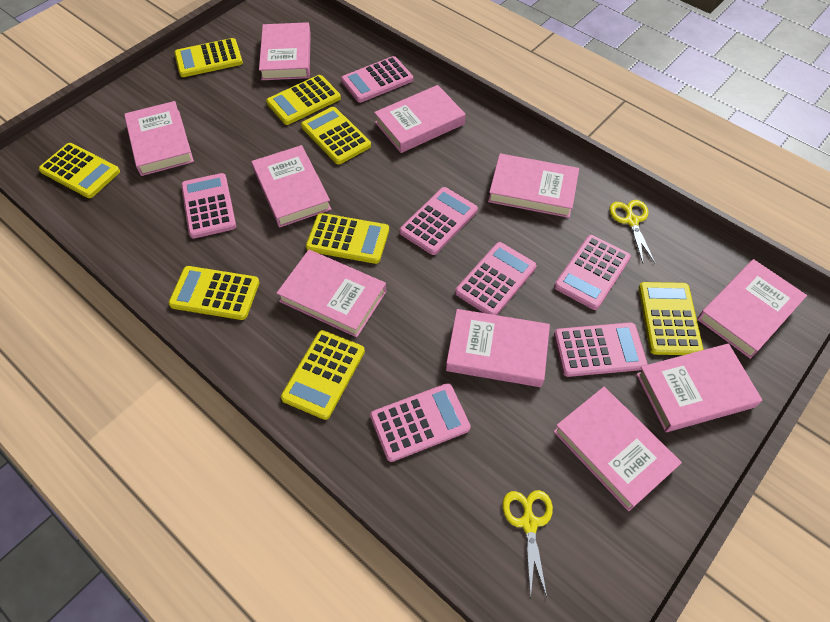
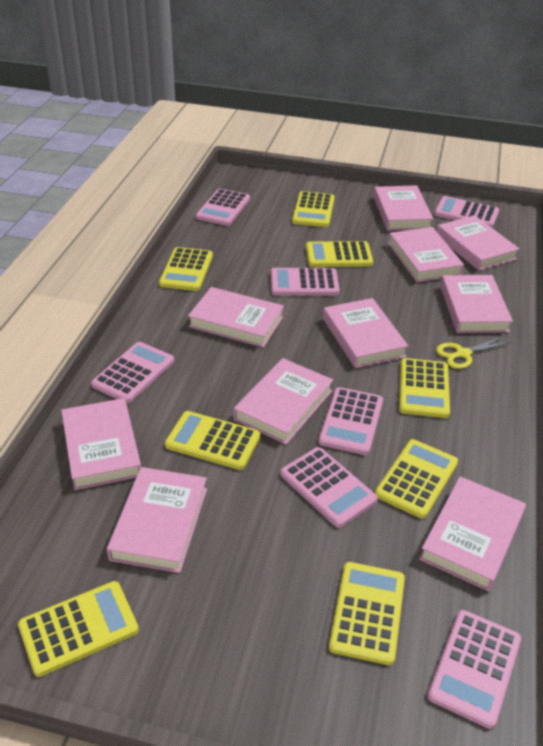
yellow scissors: [502,490,553,599] [609,200,655,263] = 2 -> [436,336,511,369] = 1

